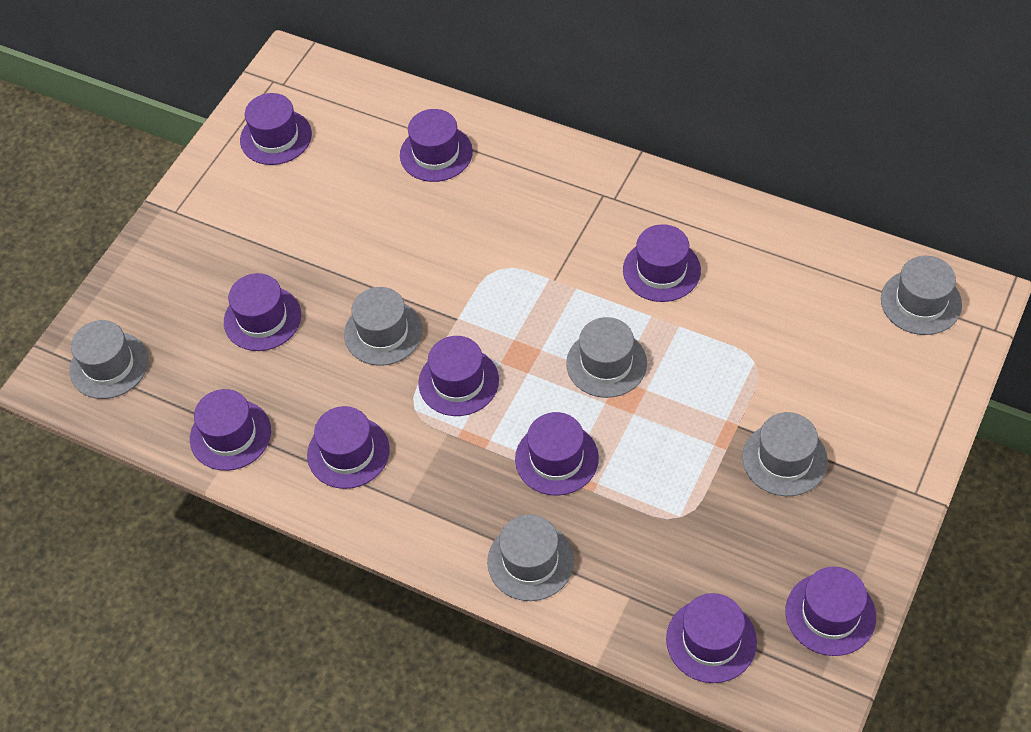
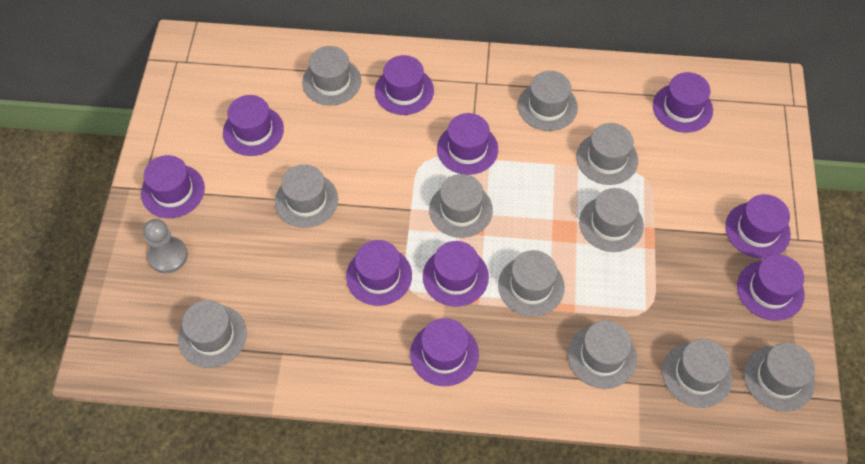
grey hat: [70,320,148,399] [344,287,423,366] [487,514,574,601] [566,317,647,398] [742,412,828,496] [881,256,962,335] = 6 -> [178,300,247,368] [275,164,338,228] [302,46,361,106] [429,174,493,238] [498,250,565,316] [518,71,578,131] [568,321,637,389] [576,123,638,185] [579,188,644,252] [662,339,733,408] [744,343,815,412] = 11
grey pawn: none = 0 -> [143,219,188,273] = 1

